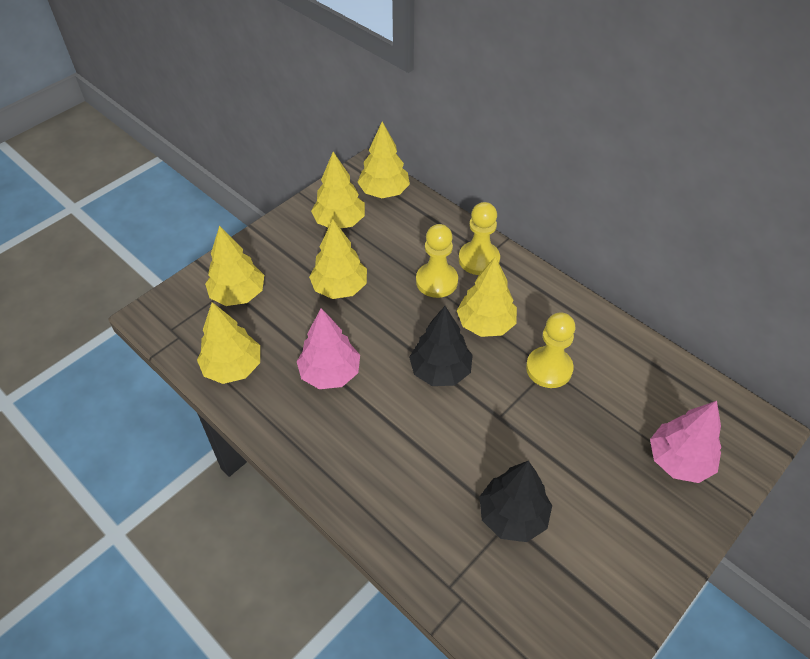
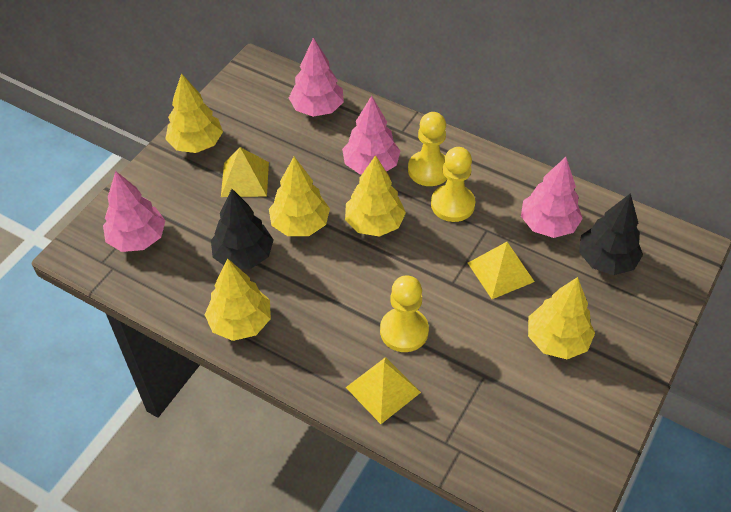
pink tree: [297,308,360,389] [650,401,721,483] = 2 -> [103,171,166,252] [289,38,344,117] [342,96,400,175] [521,157,583,238] = 4
yellow pyramid: none = 0 -> [221,147,269,197] [346,357,421,424] [468,242,534,299] = 3
yellow tree: [197,302,260,384] [205,226,264,306] [309,219,367,299] [311,152,365,229] [358,122,410,198] [457,256,517,337] = 6 -> [165,73,223,153] [205,259,271,341] [269,157,330,236] [345,155,406,237] [528,277,595,359] = 5

